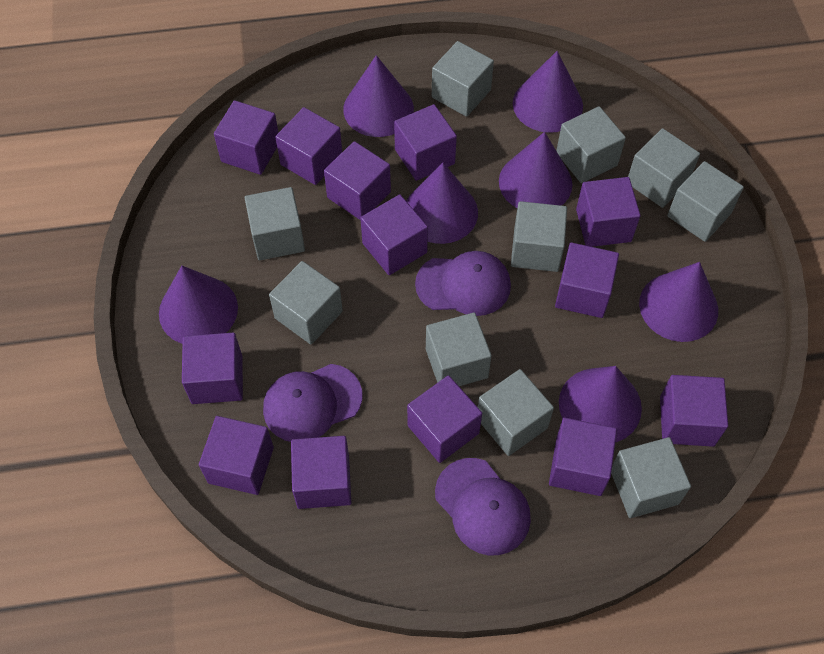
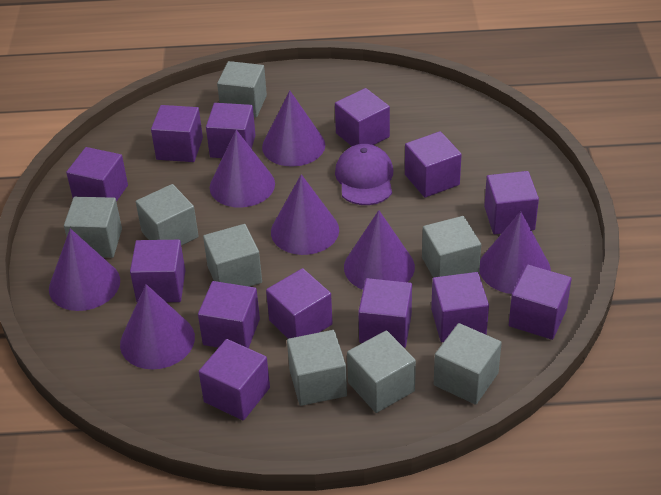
grey cube: [245,187,305,260] [269,261,343,344] [426,313,492,386] [432,41,494,117] [478,369,554,456] [511,201,567,272] [556,106,626,183] [611,437,691,518] [628,128,700,208] [667,161,744,242] = 10 -> [64,197,122,258] [136,184,199,246] [203,224,262,287] [217,61,267,117] [287,330,347,406] [347,330,416,413] [422,216,481,278] [434,323,502,405] = 8
purple cap: [263,364,362,442] [415,251,511,316] [435,458,531,555] = 3 -> [335,144,393,205] = 1

